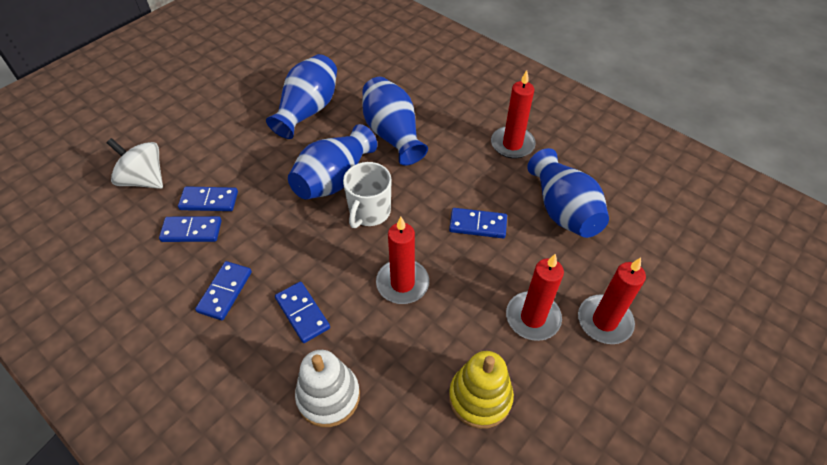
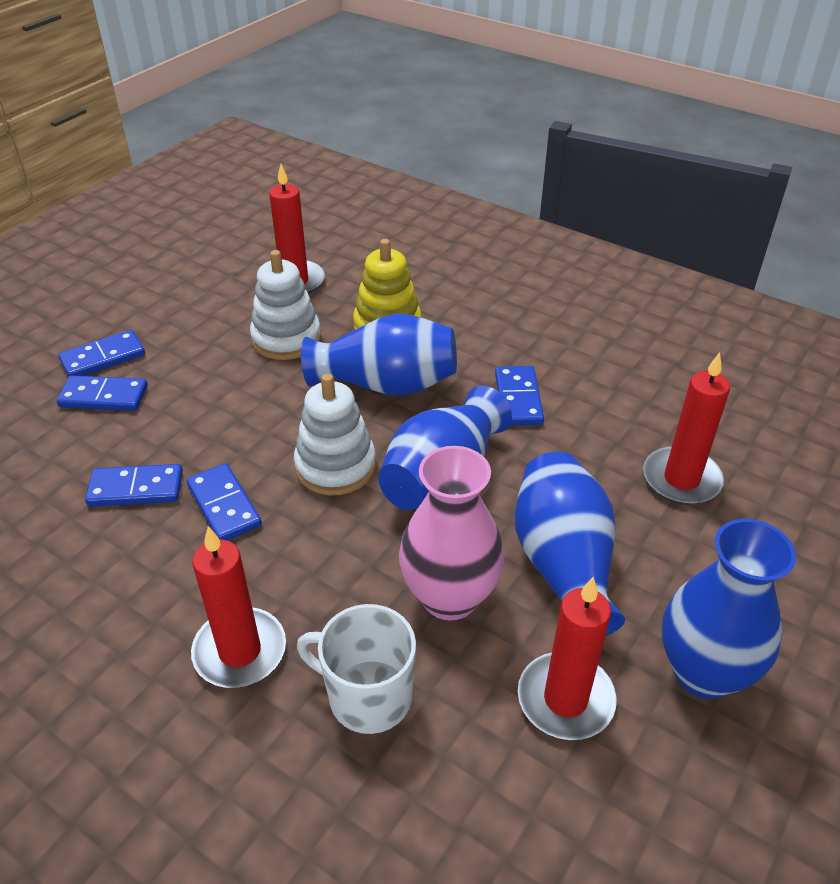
pink vase: none = 0 -> [399,446,504,620] = 1
white spinning top: [106,138,163,189] = 1 -> none = 0
white stacking toy: [295,350,360,427] = 1 -> [250,250,321,360] [294,374,376,495] = 2

